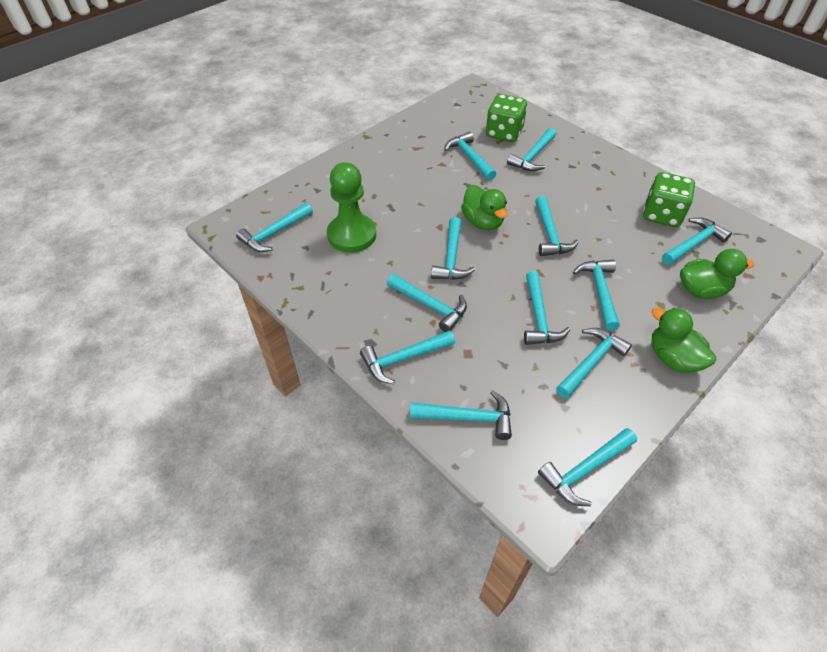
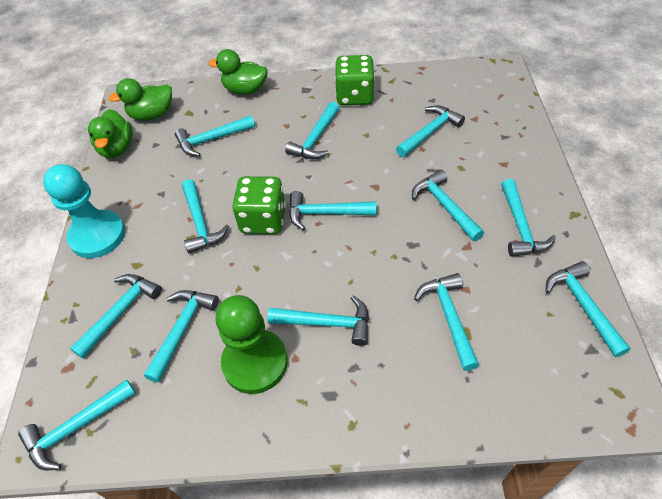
turquoise pawn: none = 0 -> [43,164,125,258] = 1

